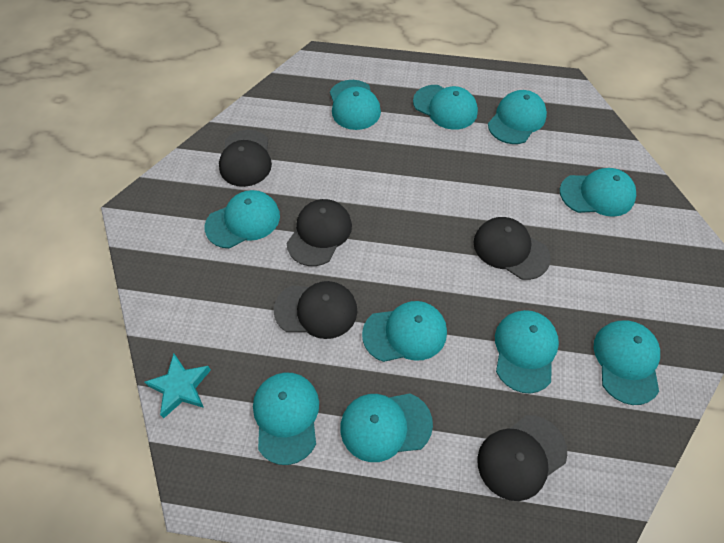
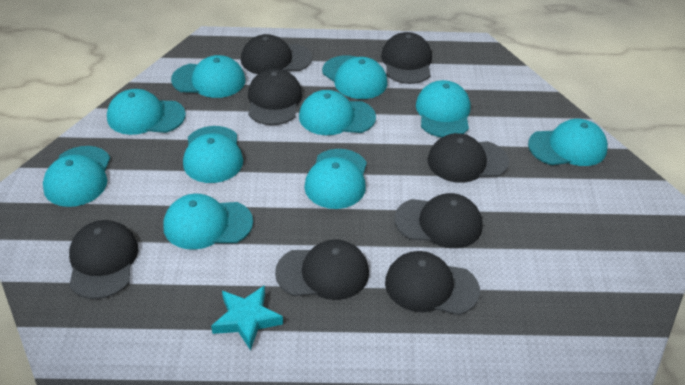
black cap: [219,130,272,187] [274,281,357,339] [286,199,352,266] [474,217,551,280] [477,415,567,501] = 5 -> [69,220,138,299] [241,34,312,74] [248,69,302,125] [275,239,369,300] [381,32,432,84] [385,251,480,315] [394,193,482,248] [428,133,509,183] = 8

